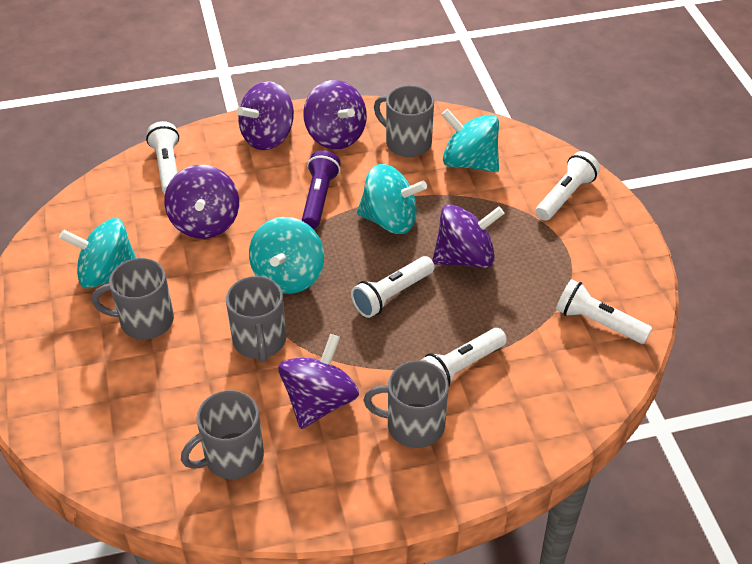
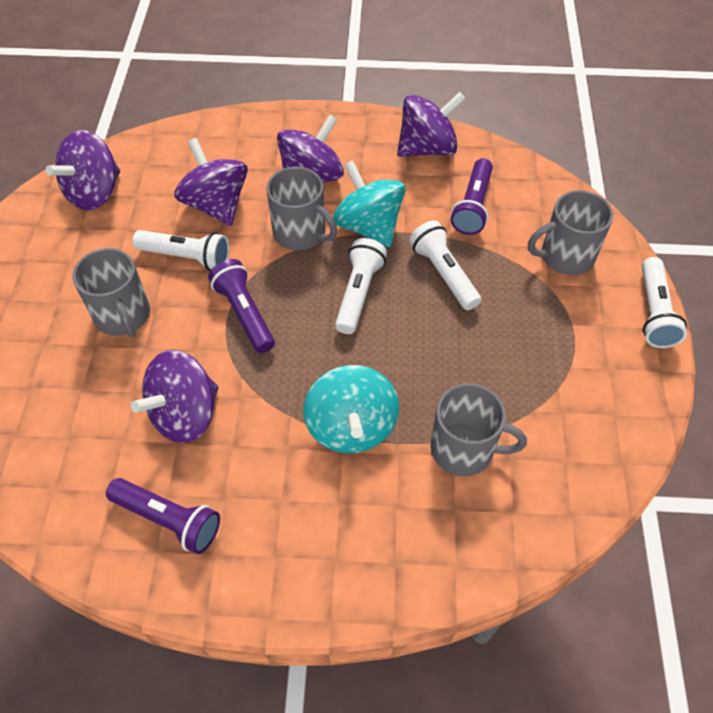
grey mug: [92,258,174,340] [181,390,264,479] [226,276,286,362] [364,361,449,448] [374,85,434,157] = 5 -> [73,248,150,337] [266,167,337,251] [430,383,527,476] [528,190,613,275] = 4
purple flashlight: [302,150,341,229] = 1 -> [106,478,220,554] [208,259,275,353] [451,158,493,235] = 3
turquoise spinning top: [59,218,136,289] [249,217,324,294] [357,164,427,234] [441,109,499,172] = 4 -> [304,365,399,453] [333,160,405,247] = 2
white flashlight: [146,121,179,194] [351,256,435,318] [419,328,507,386] [536,151,600,221] [556,279,652,344] = 5 -> [132,230,230,271] [335,238,387,334] [409,220,481,310] [642,257,687,348] = 4

